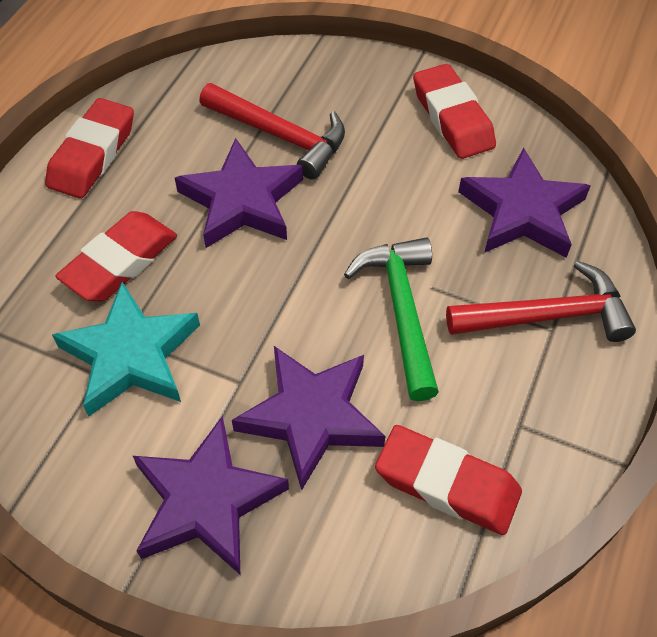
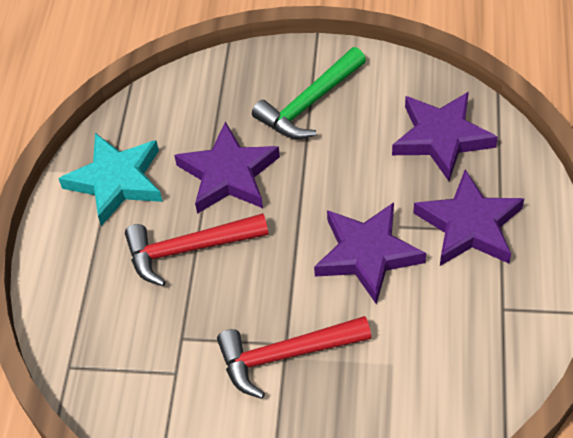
red eraser: [45,98,134,199] [56,211,177,301] [375,425,522,535] [413,64,496,159] = 4 -> none = 0

